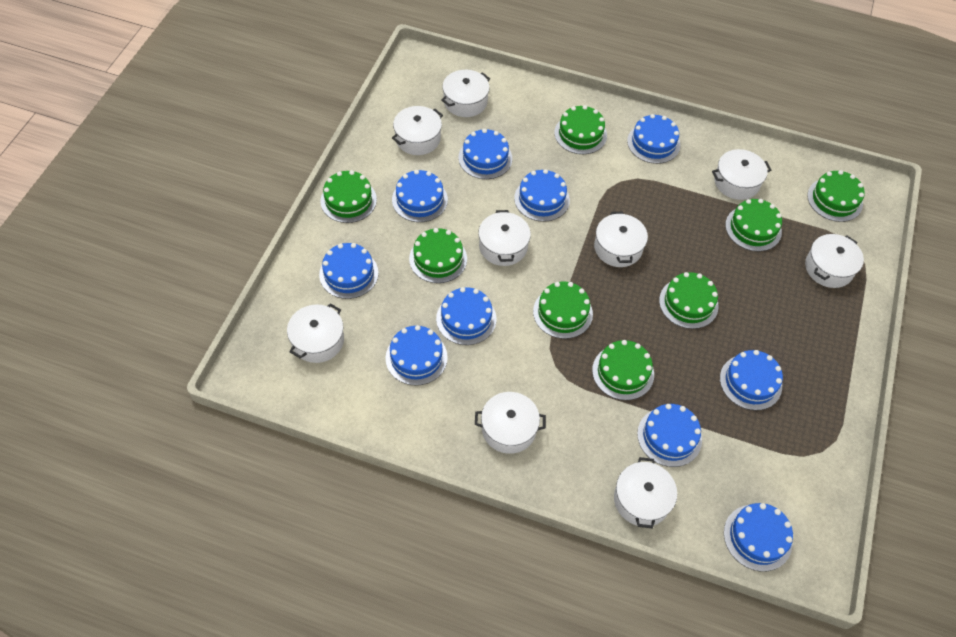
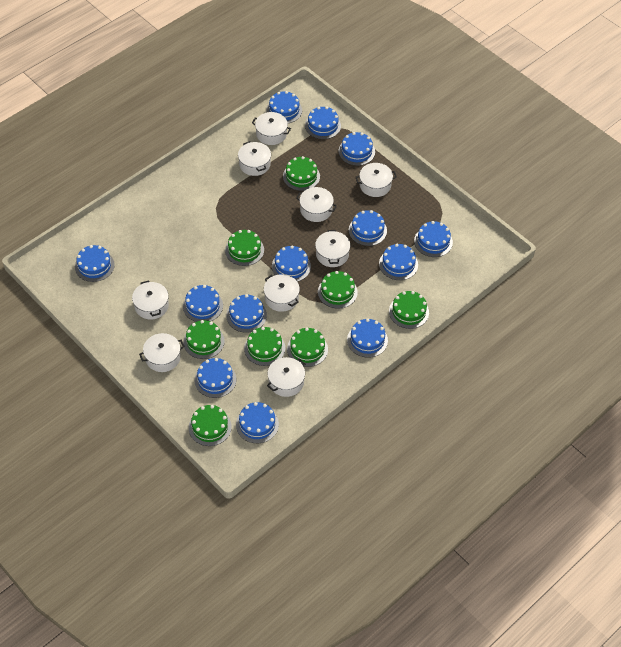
blue cake: [319,243,378,299] [386,325,448,386] [392,170,448,222] [436,287,496,345] [459,129,512,179] [514,169,570,222] [627,114,680,164] [637,404,702,467] [720,350,783,410] [724,503,793,572] = 10 -> [75,245,115,282] [183,285,223,322] [195,358,236,398] [226,294,267,333] [236,402,279,443] [266,91,302,123] [272,245,311,282] [305,106,341,139] [339,132,375,166] [347,318,388,358] [349,210,387,246] [379,244,418,280] [414,221,453,257] = 13

